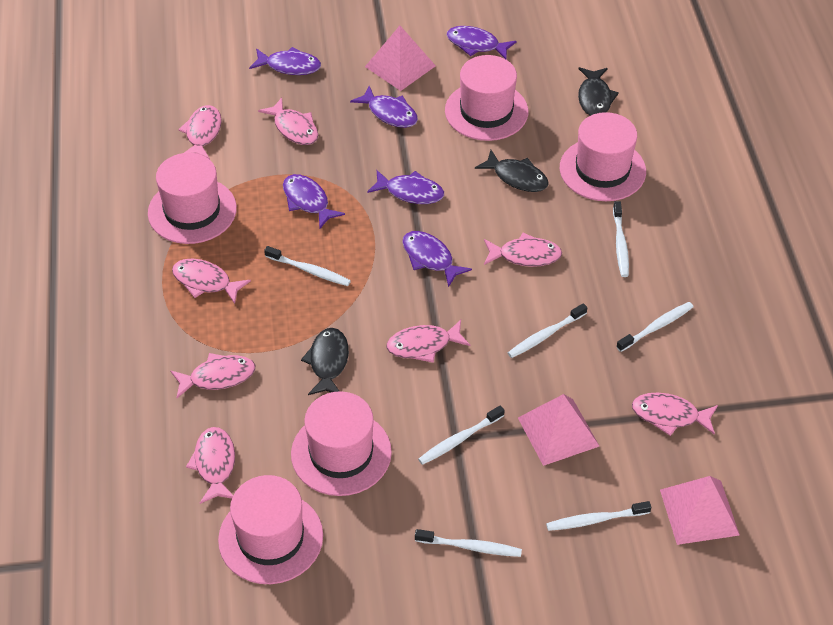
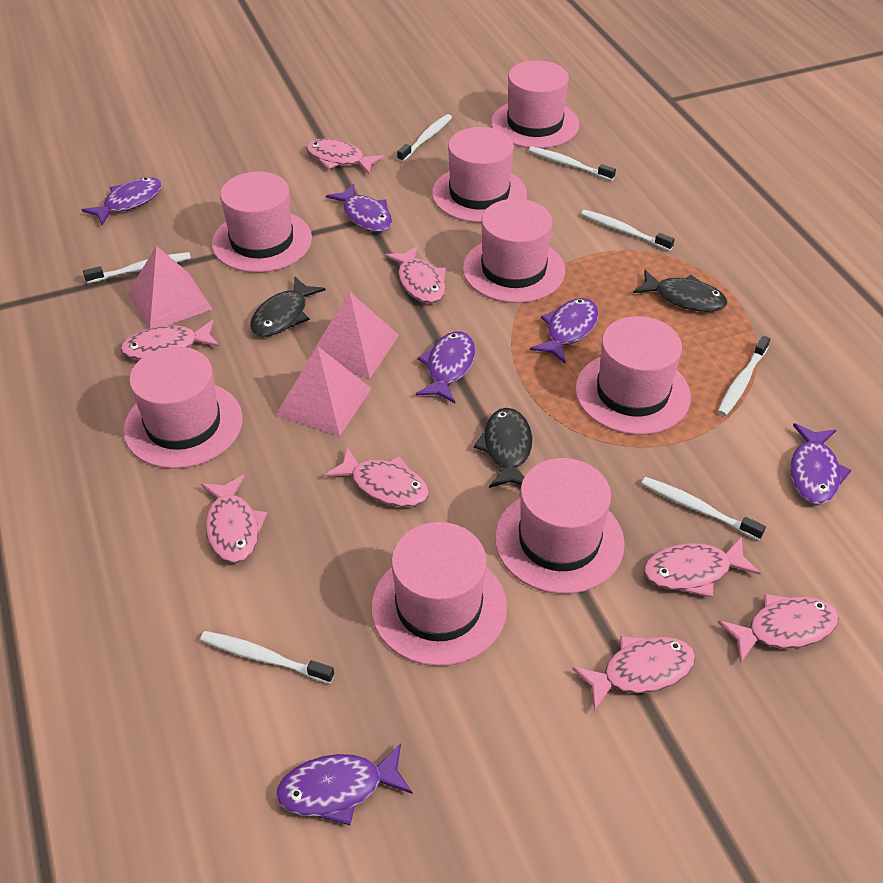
pink hat: [148,153,237,244] [218,475,323,584] [291,391,392,496] [445,55,528,141] [560,112,646,201] = 5 -> [123,346,243,469] [212,172,312,273] [371,522,507,666] [432,127,527,223] [463,199,565,303] [491,60,580,149] [495,458,625,594] [575,316,691,435] = 8

